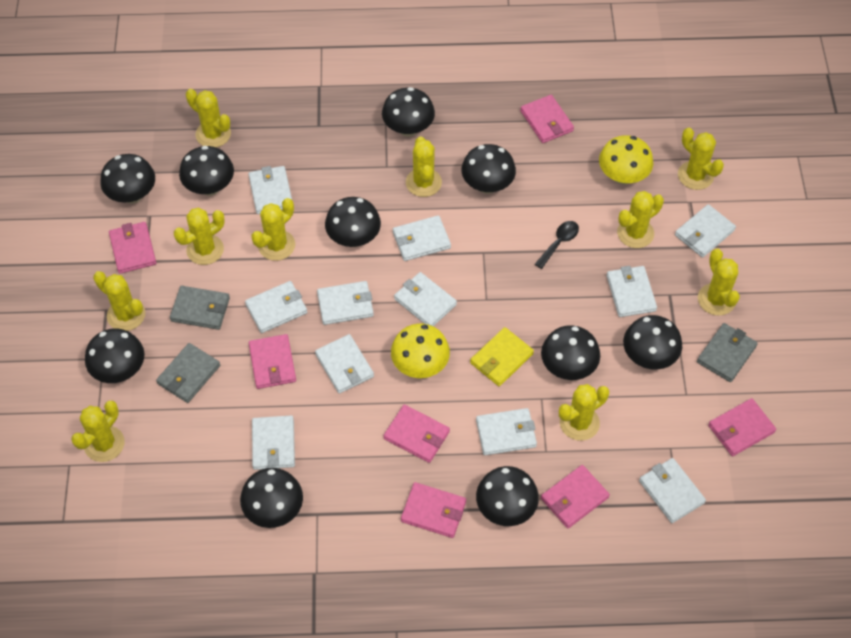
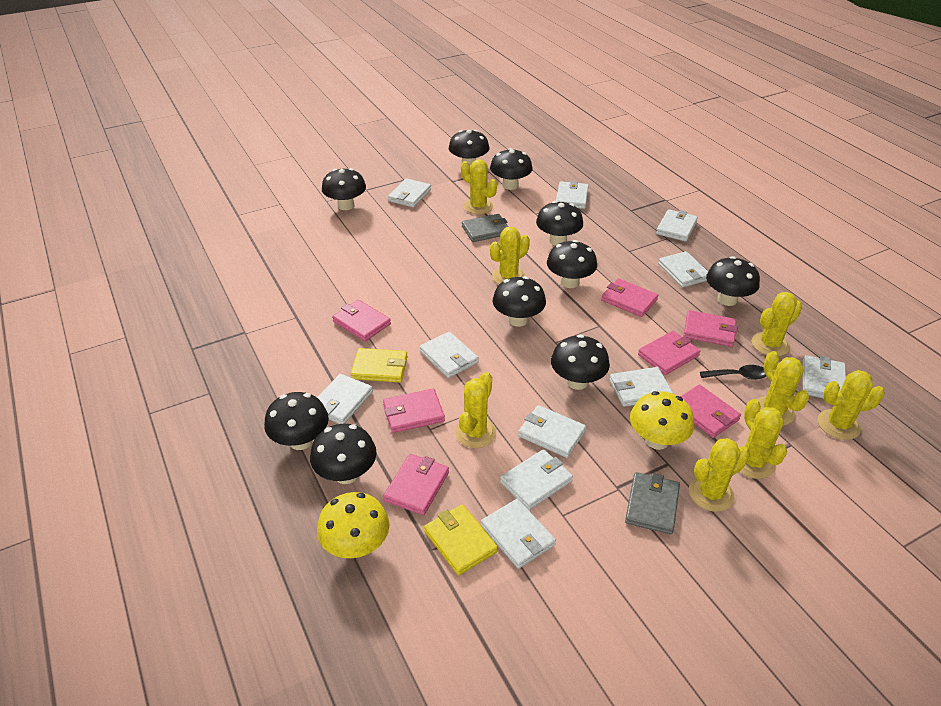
grey wallet: [156,343,220,403] [170,286,230,330] [697,323,758,382] = 3 -> [462,214,509,242] [625,472,680,534] = 2
yellow cactus: [71,401,125,462] [93,271,145,331] [174,208,225,265] [186,89,231,147] [251,198,295,261] [406,136,442,197] [559,384,609,441] [617,191,664,248] [678,128,724,190] [698,249,740,316] = 10 -> [455,372,496,448] [461,159,497,214] [490,227,530,284] [689,438,750,512] [738,399,787,479] [752,292,802,356] [757,351,809,426] [818,370,885,440] = 8
yellow wallet: [470,327,534,386] = 1 -> [351,348,408,382] [424,504,498,575] = 2

